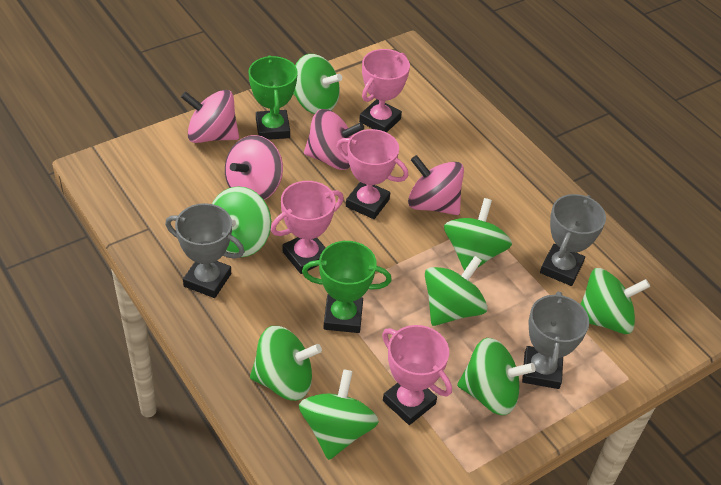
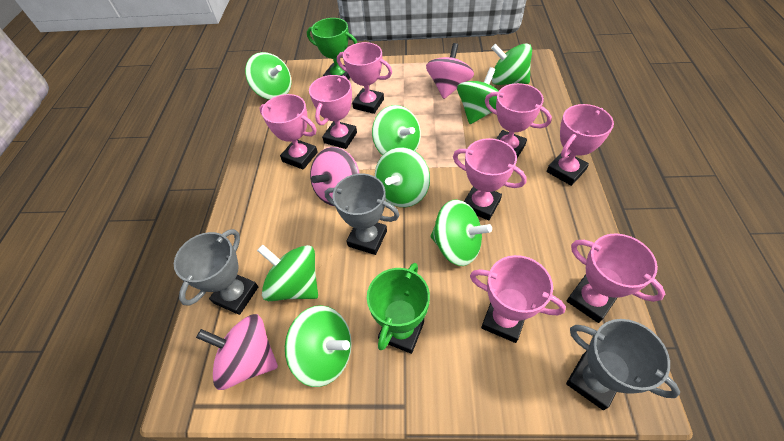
pink spinning top: [181,90,239,143] [225,135,283,200] [304,109,364,170] [408,155,464,215] = 4 -> [196,314,278,390] [310,147,359,206] [426,43,474,99] = 3
pink trophy: [271,181,344,274] [336,129,408,219] [359,49,410,132] [382,325,452,425] = 4 -> [259,94,318,170] [309,75,357,149] [337,42,392,114] [453,138,527,220] [470,255,566,343] [485,83,552,158] [547,104,614,186] [567,233,665,323] = 8

